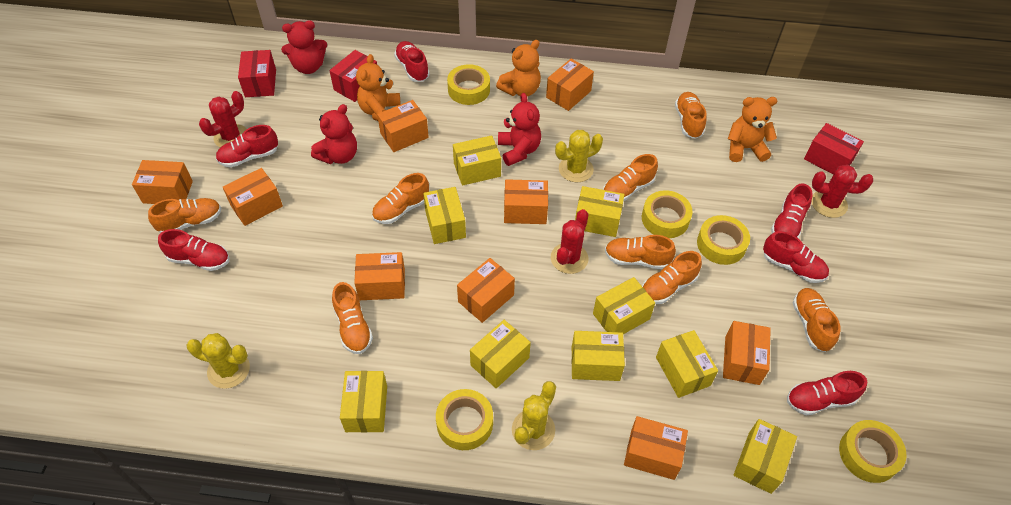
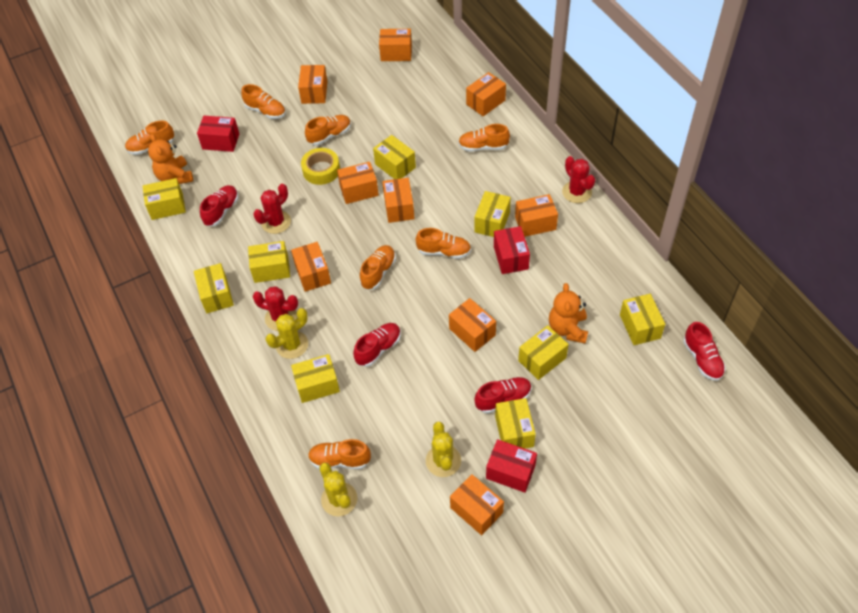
orange shoe: [148,198,221,233] [332,282,373,354] [372,173,429,224] [603,154,658,202] [605,235,676,269] [642,251,702,304] [675,92,707,139] [792,288,841,352] = 8 -> [125,120,174,155] [241,84,286,119] [305,115,351,145] [308,439,371,469] [360,245,396,290] [416,228,471,259] [458,124,510,151] = 7
orange teddy bear: [356,54,401,121] [496,40,541,97] [728,97,777,162] = 3 -> [148,134,193,184] [549,283,588,343] = 2
red shoe: [158,229,229,271] [216,125,278,168] [394,41,430,82] [763,231,829,283] [771,183,813,239] [787,371,867,415] = 6 -> [200,185,239,226] [353,323,401,367] [475,377,532,414] [683,322,726,381] = 4
red teddy bear: [281,20,327,74] [311,104,357,164] [498,93,541,166] = 3 -> none = 0
yellow tape: [436,389,493,450] [447,64,490,105] [642,190,693,238] [697,215,750,265] [839,420,907,483] = 5 -> [301,148,340,185] = 1

